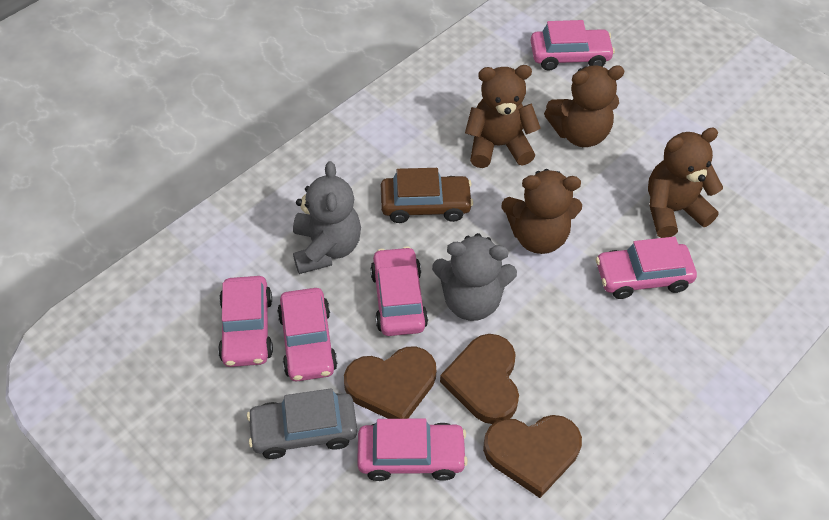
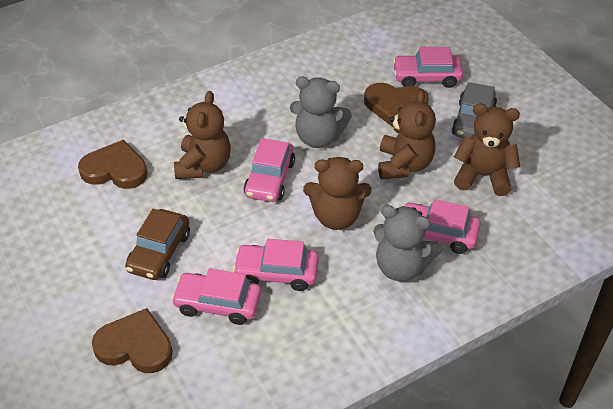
pink car: [218,276,273,367] [277,288,338,381] [357,418,468,481] [370,246,428,336] [531,20,615,71] [596,237,697,299] = 6 -> [171,269,261,325] [233,239,319,291] [244,138,295,202] [393,47,463,88] [403,199,481,254] = 5

